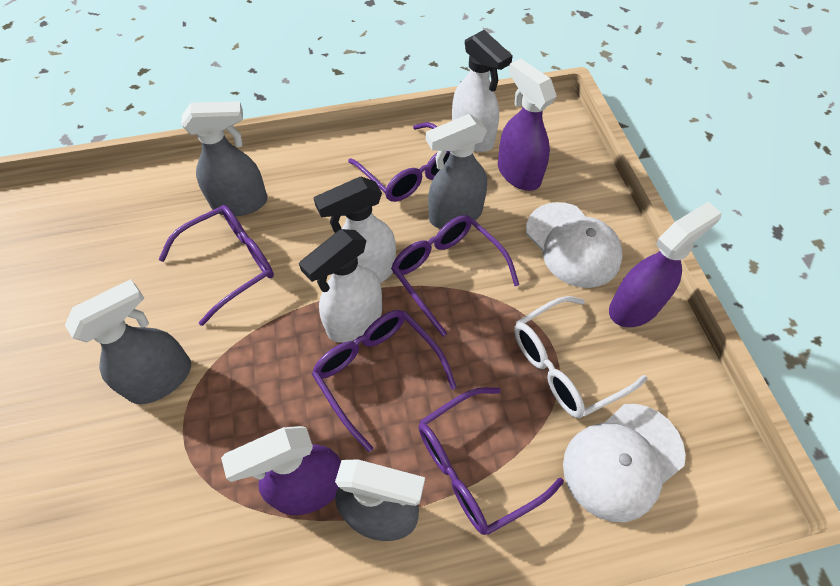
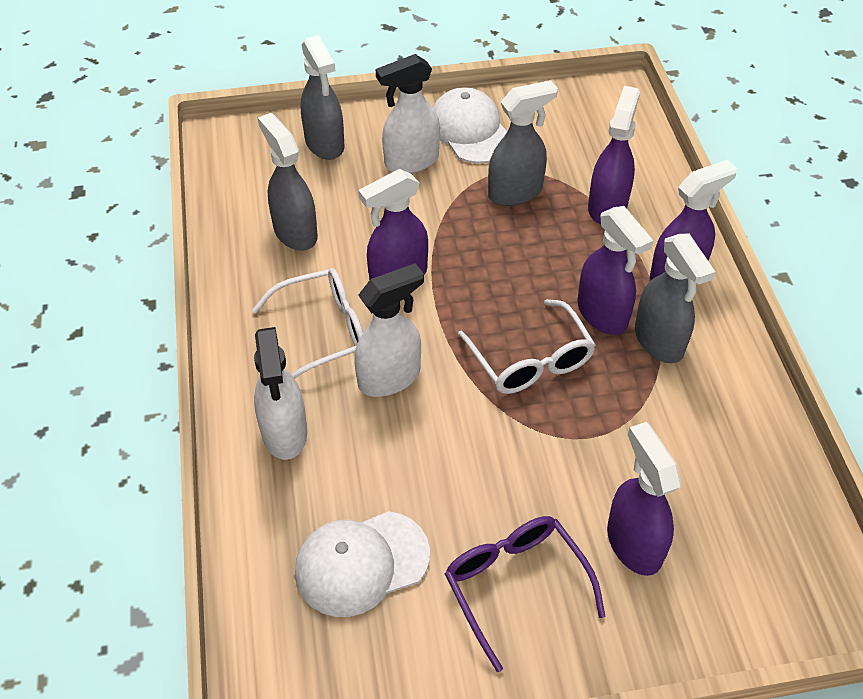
purple glasses: [159,205,274,326] [312,310,457,452] [348,122,450,202] [391,215,519,337] [418,387,564,535] = 5 -> [445,516,605,672] = 1
purple spray bottle: [221,426,341,515] [498,59,557,191] [609,202,722,327] = 3 -> [358,169,428,280] [578,206,653,335] [588,86,640,224] [607,422,681,576] [650,160,737,283] = 5
white glasses: [514,296,648,418] = 1 -> [252,268,363,379] [458,299,596,394] = 2

